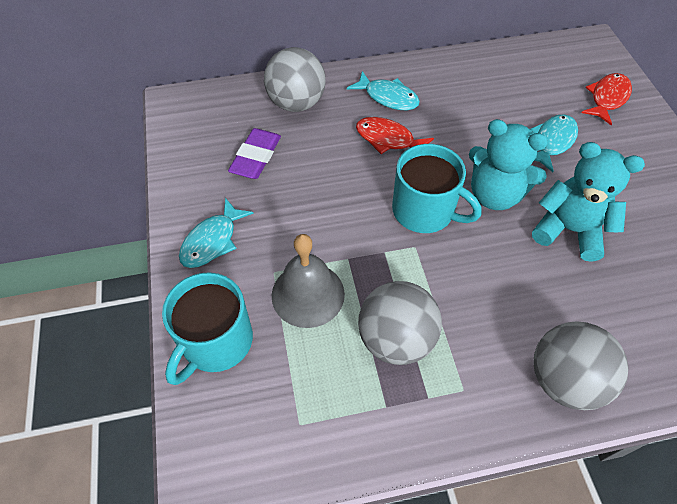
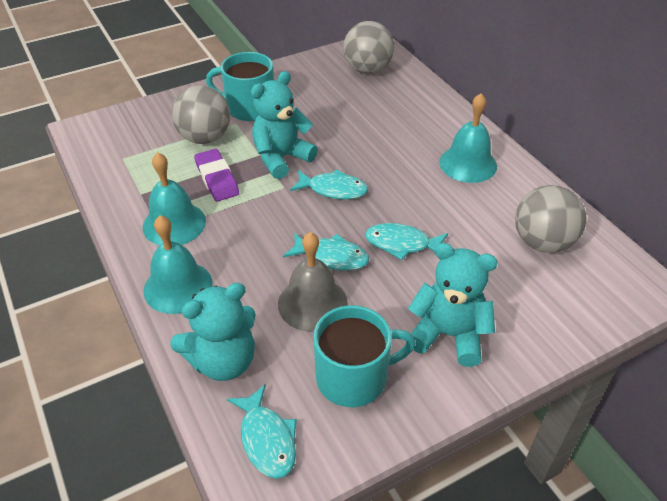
red fish: [356,117,434,154] [581,73,632,125] = 2 -> none = 0
turquoise bell: none = 0 -> [142,152,206,246] [144,215,213,314] [439,93,497,183] = 3
turquoise fish: [179,198,254,268] [347,71,420,110] [530,114,578,172] = 3 -> [227,384,297,479] [283,232,369,271] [290,169,368,200] [365,223,448,260] = 4
turquoise teddy bear: [469,119,548,210] [532,142,645,262] = 2 -> [170,283,255,381] [251,71,318,179] [408,243,498,367] = 3

